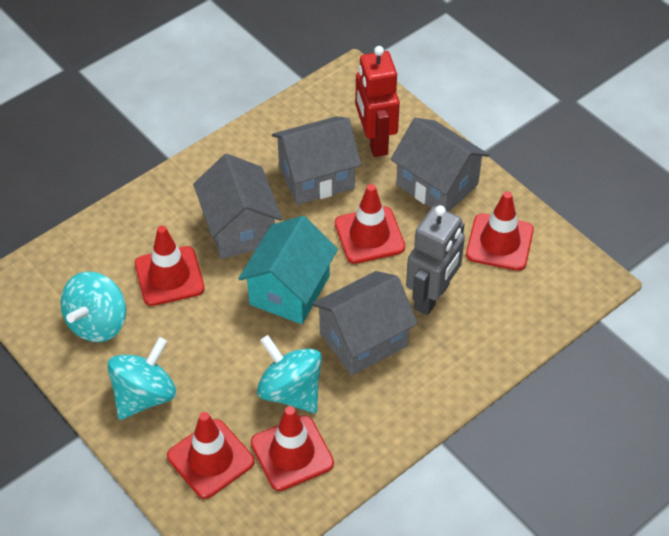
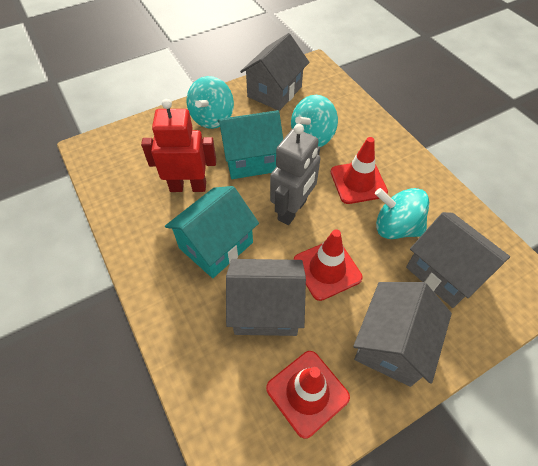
red traffic cone: [135,226,205,306] [167,412,255,499] [251,406,334,491] [335,184,405,264] [466,191,534,271] = 5 -> [266,351,350,439] [294,229,363,301] [331,137,388,204] = 3
turquoise house: [238,216,338,324] = 1 -> [165,186,259,278] [218,110,283,179] = 2

